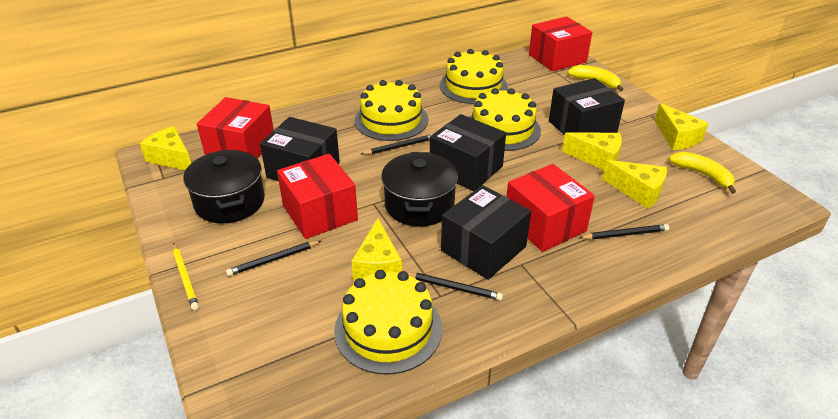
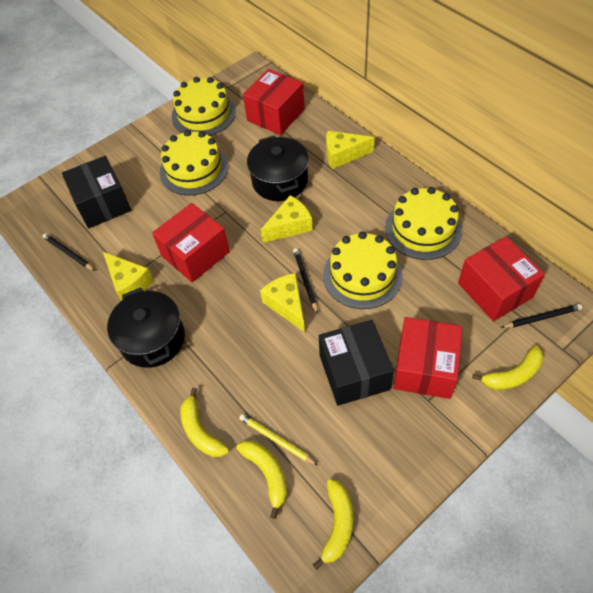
black box: [260,117,340,181] [430,114,506,191] [441,185,531,280] [549,78,625,135] = 4 -> [62,156,131,228] [319,320,394,406] = 2
black pencil: [226,241,321,276] [361,134,433,155] [407,272,503,300] [579,224,669,240] = 4 -> [43,233,95,271] [293,248,318,314] [501,304,582,328] = 3
yellow banana: [567,65,624,92] [669,152,736,194] = 2 -> [181,388,229,457] [236,441,287,519] [313,479,353,570] [472,345,544,390] = 4
yellow cheese: [140,126,191,170] [351,218,402,281] [562,132,622,170] [602,160,667,208] [655,103,708,150] = 5 -> [103,252,154,301] [260,273,305,332] [261,195,313,243] [326,131,375,169] = 4

